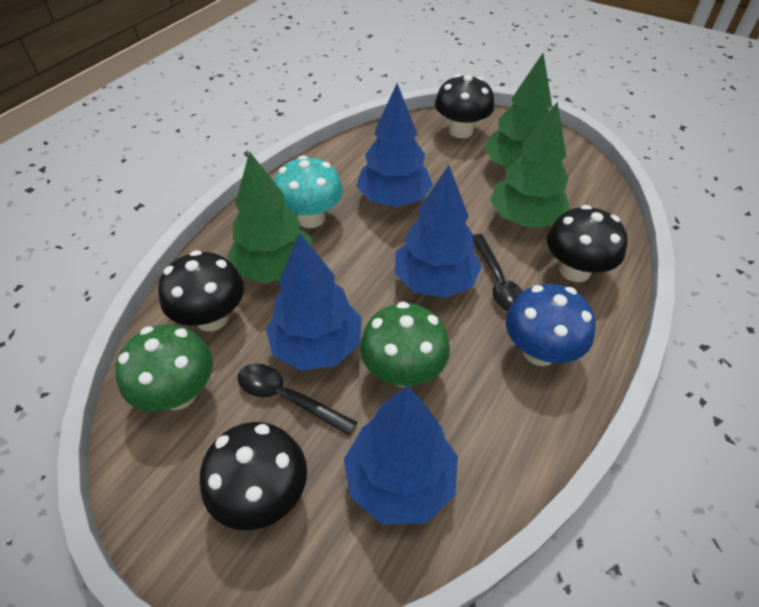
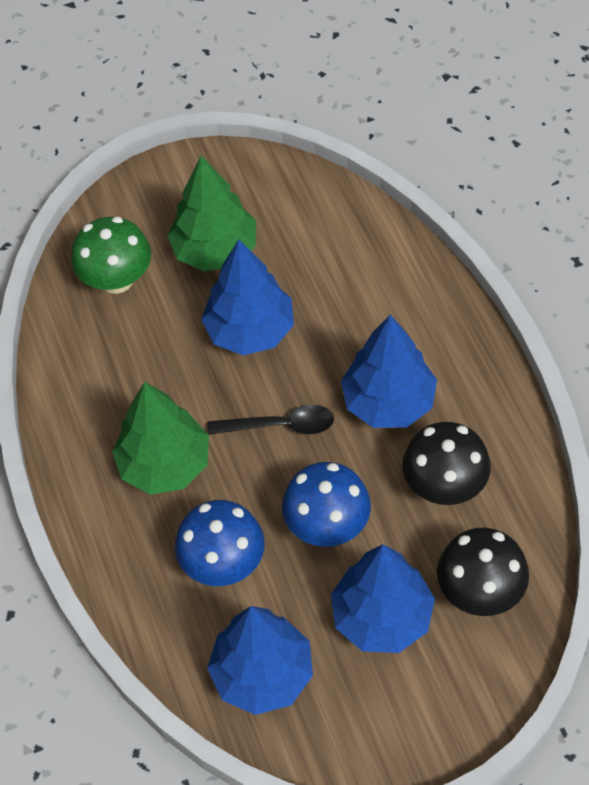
black mushroom: [158,250,244,331] [200,422,307,530] [435,74,494,138] [547,205,628,282] = 4 -> [402,422,491,505] [437,528,529,616] = 2
black spoon: [238,364,357,435] [473,234,523,311] = 2 -> [207,404,334,435] = 1
blue mushroom: [506,284,596,366] = 1 -> [175,500,265,586] [282,462,371,547] = 2
green mushroom: [115,324,213,412] [360,301,450,387] = 2 -> [71,217,151,294] = 1
green tree: [227,151,312,284] [484,53,552,168] [490,102,570,228] = 3 -> [112,382,209,495] [167,155,256,271] = 2
turquoise mushroom: [274,155,343,228] = 1 -> none = 0

